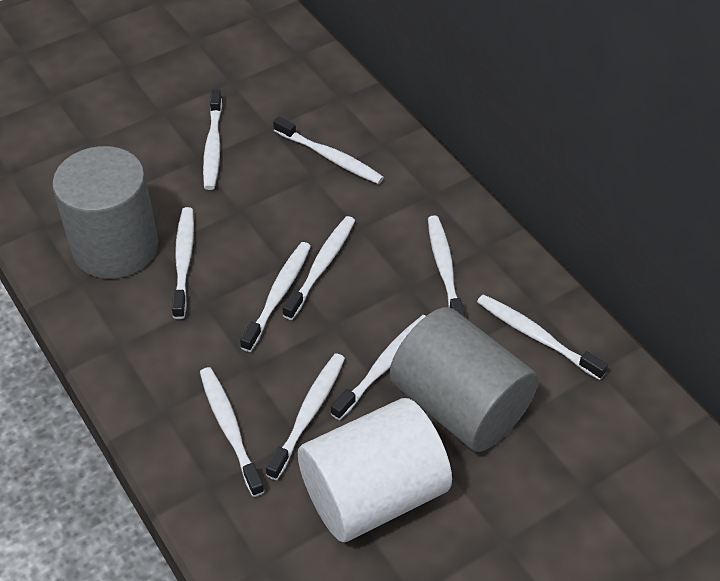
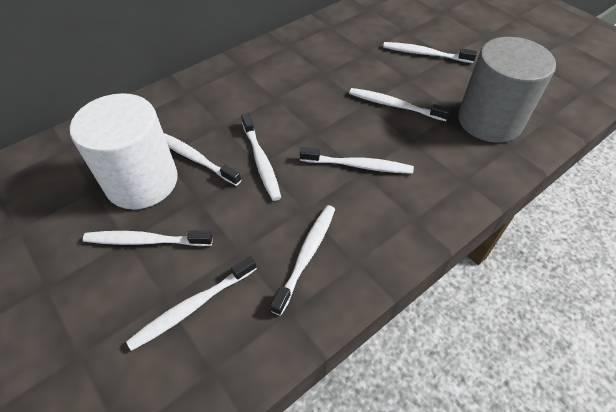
grey cylinder: [52,146,158,279] [389,307,538,452] = 2 -> [458,37,556,143] = 1
white toothbrush: [172,207,194,319] [200,367,265,497] [203,89,222,190] [240,242,311,352] [266,353,345,480] [273,116,384,184] [282,216,355,320] [331,315,426,420] [428,215,465,317] [477,294,608,380] = 10 -> [83,230,213,246] [126,256,257,351] [164,133,242,186] [241,113,281,201] [271,205,335,316] [300,147,414,174] [349,88,451,121] [383,42,477,63] = 8

